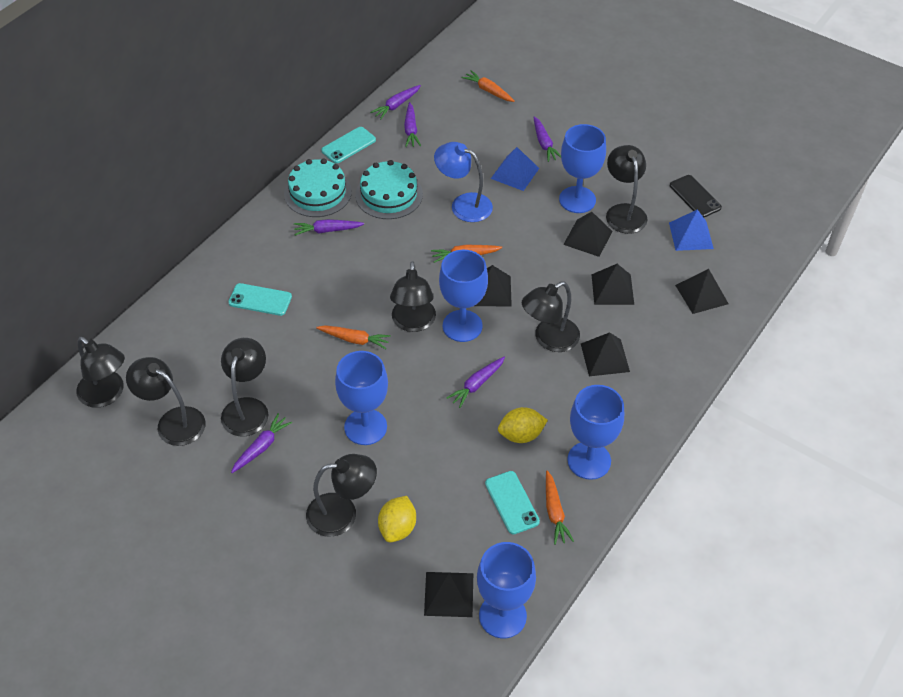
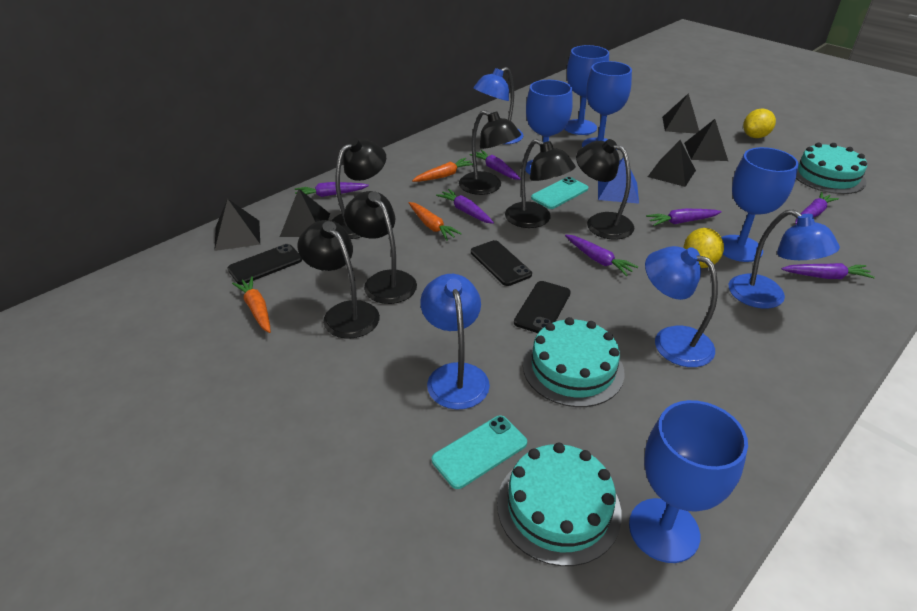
black lamp: [76,337,125,408] [126,357,206,446] [221,338,269,436] [306,454,377,537] [390,261,436,332] [522,282,580,352] [606,145,648,234] = 7 -> [298,220,380,339] [331,138,386,239] [344,191,417,304] [459,110,521,195] [505,139,576,228] [576,139,634,240] = 6
black phone: [670,175,722,217] = 1 -> [228,244,302,285] [471,240,532,286] [514,281,571,333] = 3
black pyramid: [424,572,473,617] [475,265,512,306] [563,212,613,257] [581,332,630,376] [591,264,634,305] [675,269,729,314] = 6 -> [214,199,260,251] [280,189,330,237] [648,140,696,187] [662,93,699,134] [684,119,728,161] = 5
blue lamp: [434,142,493,222] = 1 -> [420,274,490,409] [473,67,524,144] [645,246,718,367] [729,210,840,309] = 4
blue pyramid: [491,147,539,191] [669,209,714,251] = 2 -> [598,157,639,204] = 1
orange carrot: [316,325,391,349] [431,245,502,263] [462,70,515,102] [546,470,574,545] = 4 -> [232,276,271,333] [409,202,462,241] [412,158,473,182] = 3
purple carrot: [231,413,292,473] [294,219,364,236] [370,85,421,120] [404,102,421,147] [446,357,505,408] [534,117,561,162] = 6 -> [295,182,369,197] [436,189,494,224] [470,150,521,180] [565,235,638,276] [646,209,722,226] [781,263,875,279] [795,192,839,224] = 7
turquoise cake: [284,159,352,217] [355,160,423,219] = 2 -> [497,443,622,566] [523,317,624,407] [796,143,867,194] = 3
turquoise phone: [228,283,292,316] [321,127,376,163] [485,471,540,535] = 3 -> [432,416,527,489] [531,177,588,209] = 2

